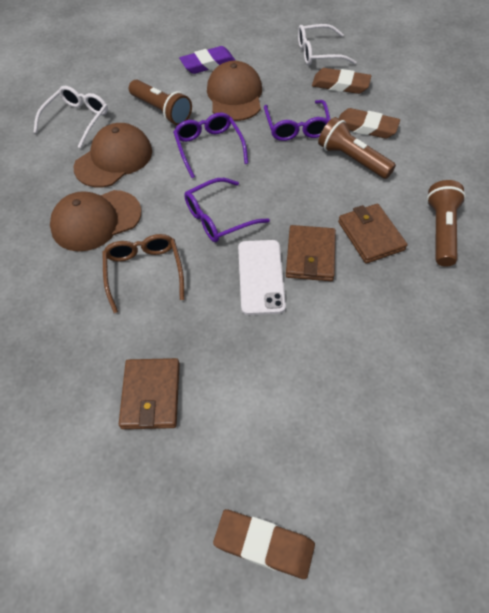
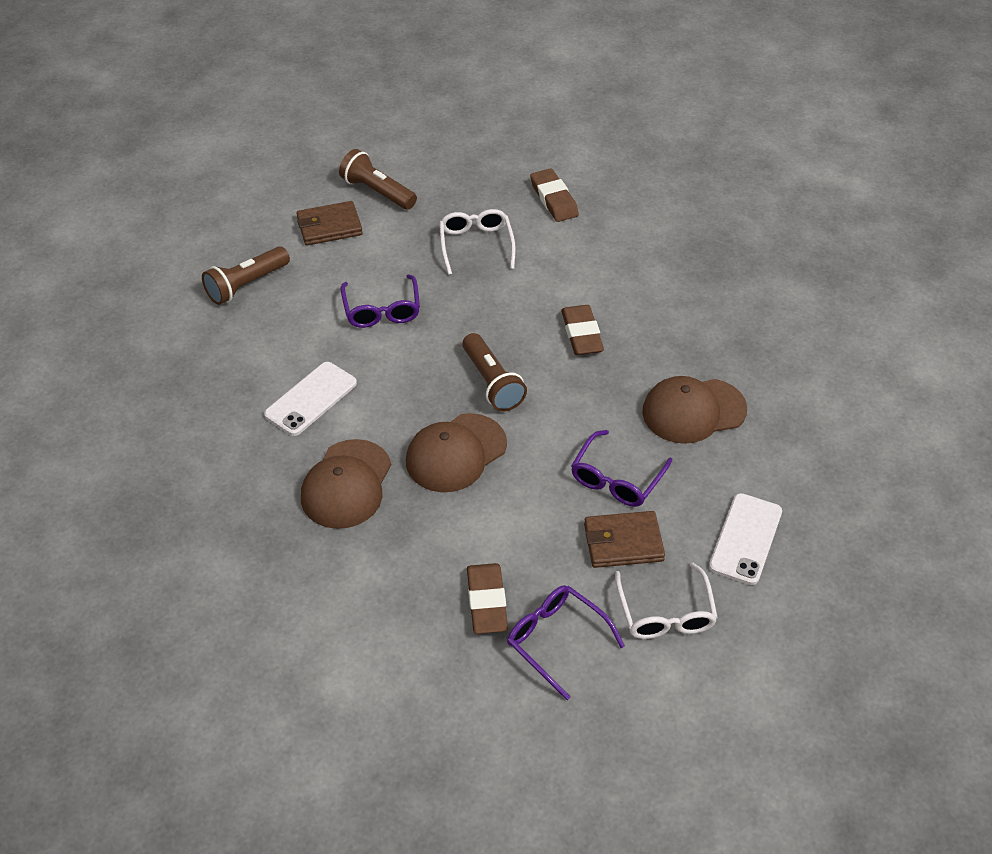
brown glasses: [102,234,184,313] = 1 -> none = 0
brown wallet: [119,358,180,429] [286,225,336,281] [338,204,407,264] = 3 -> [297,201,363,245] [584,511,665,568] = 2
purple eraser: [179,46,236,74] = 1 -> none = 0
white phone: [238,240,286,315] = 1 -> [264,362,357,436] [709,493,782,585] = 2

